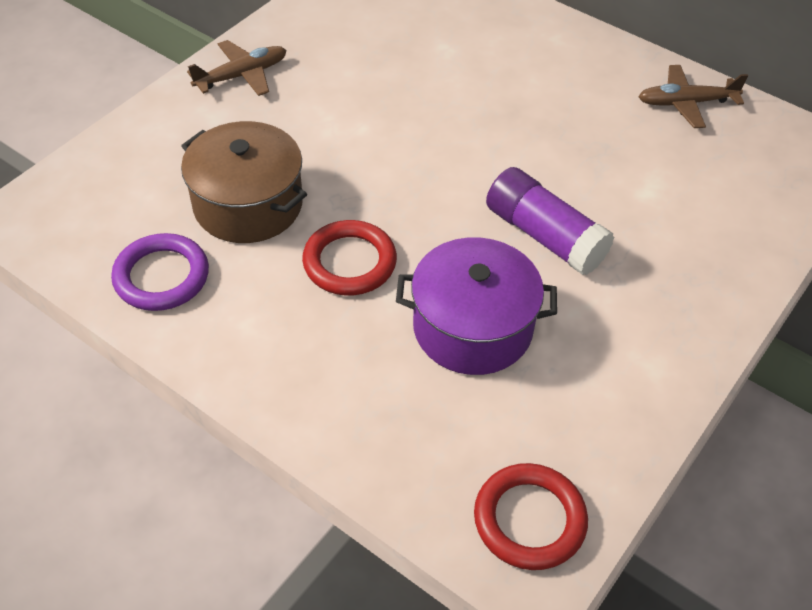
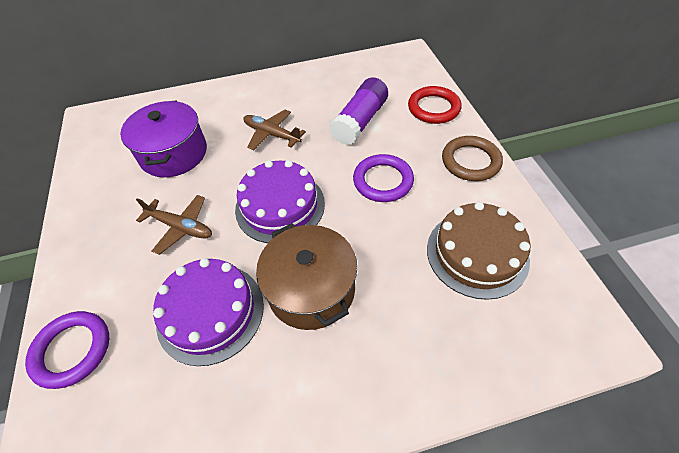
brown cake: none = 0 -> [427,202,530,300] = 1
brown ring: none = 0 -> [442,136,503,181] = 1
purple cake: none = 0 -> [153,258,264,366] [235,160,325,243] = 2
purple ring: [111,233,209,311] = 1 -> [25,311,109,389] [353,154,414,202] = 2
red ring: [302,220,397,295] [474,463,588,570] = 2 -> [408,86,462,124] = 1

